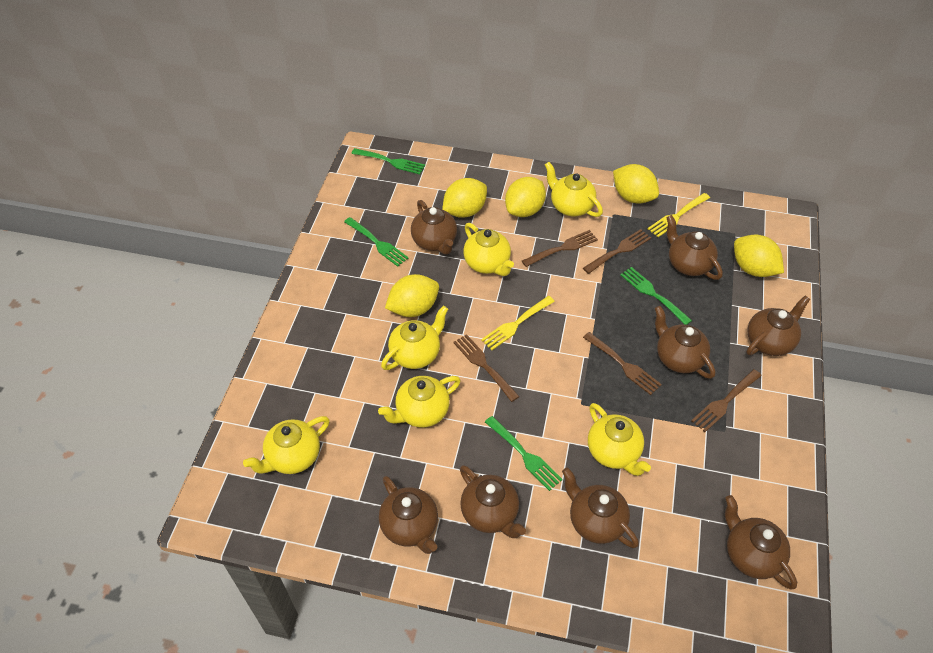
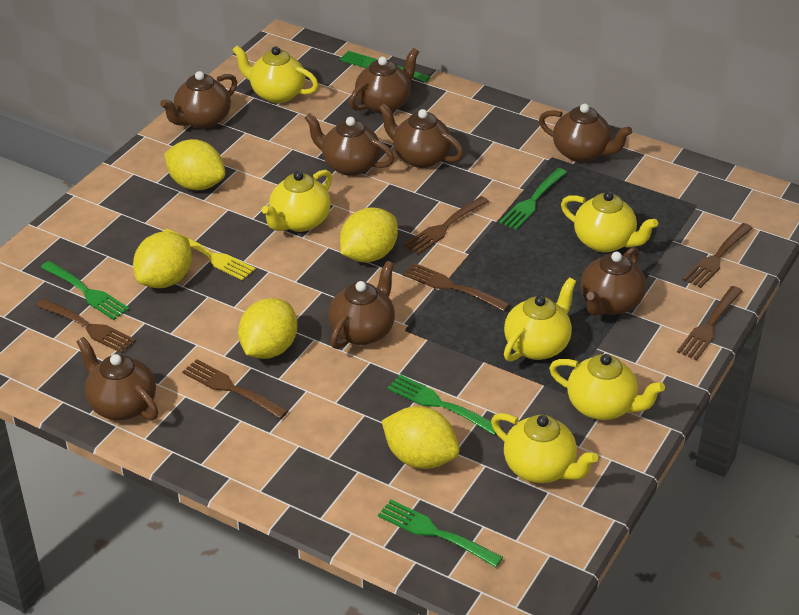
brown fork: [453,334,520,402] [522,230,598,267] [583,229,651,274] [583,332,662,395] [691,369,762,432] = 5 -> [36,298,136,353] [182,359,288,419] [403,196,489,254] [403,263,510,311] [677,286,742,360] [683,223,753,288] = 6
green fork: [344,217,409,267] [352,148,425,174] [485,416,563,491] [621,267,692,325] = 4 -> [41,261,129,320] [340,51,430,82] [378,499,503,567] [387,375,501,435] [499,168,567,230] = 5
yellow fork: [481,296,555,350] [647,193,710,237] = 2 -> [162,229,256,281] = 1

